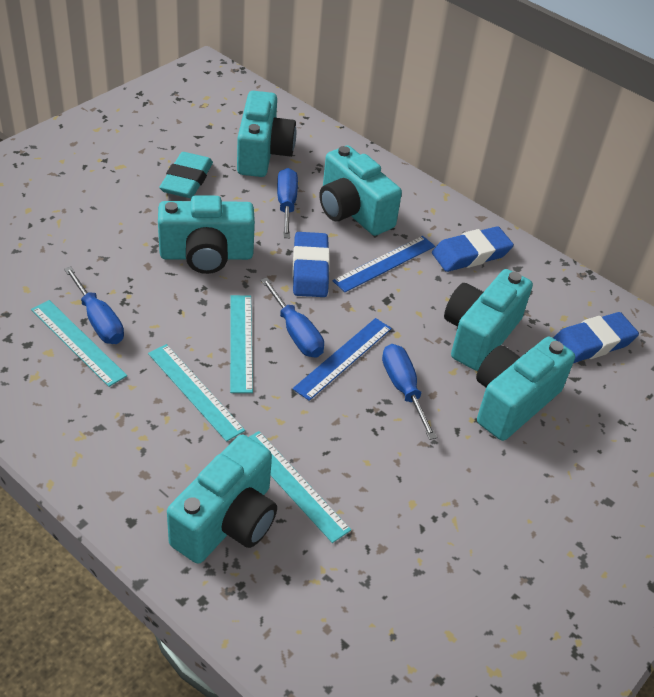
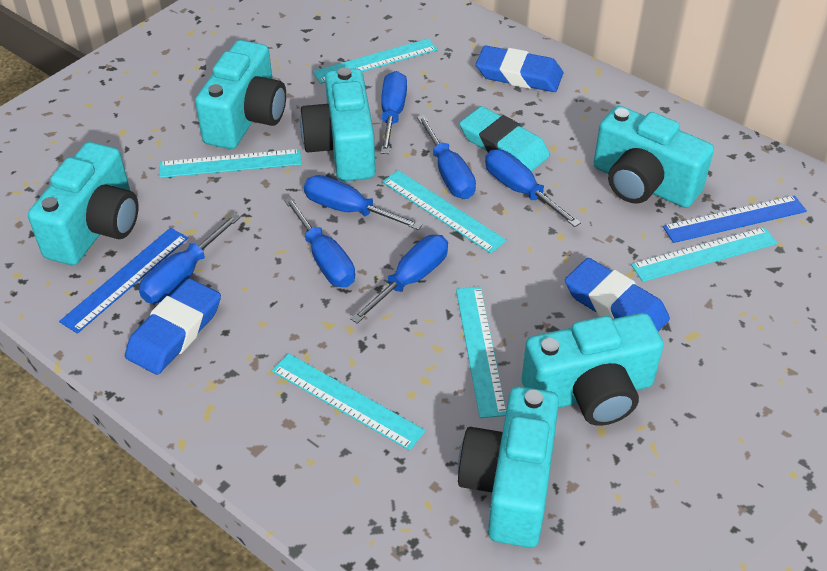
blue screwdriver: [64,266,124,344] [261,278,324,358] [277,168,298,238] [382,344,437,440] = 4 -> [139,214,240,303] [284,196,355,287] [304,175,423,230] [350,235,448,324] [381,71,407,154] [417,115,476,199] [485,149,581,227] = 7
turquoise ruler: [31,300,127,387] [148,344,245,442] [230,295,253,393] [249,431,351,543] = 4 -> [159,149,302,178] [272,353,425,451] [313,38,438,84] [382,170,506,254] [456,287,506,418] [631,227,777,282] = 6

